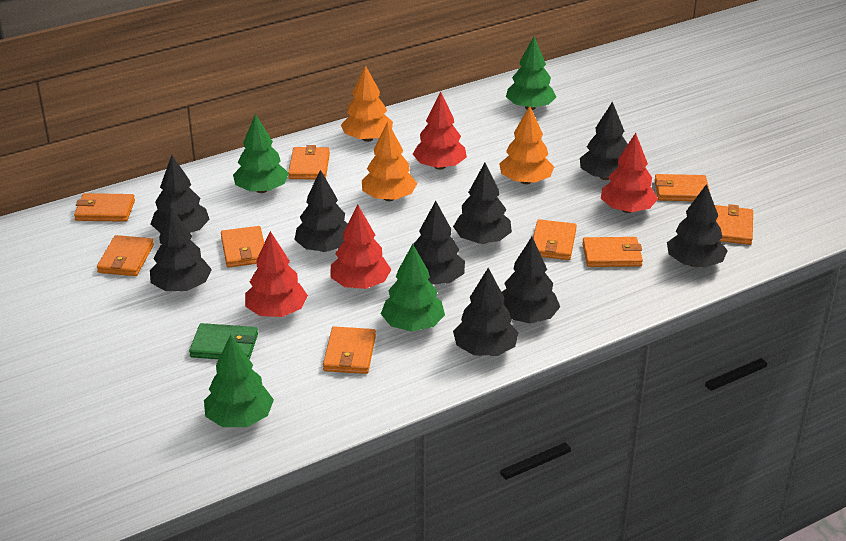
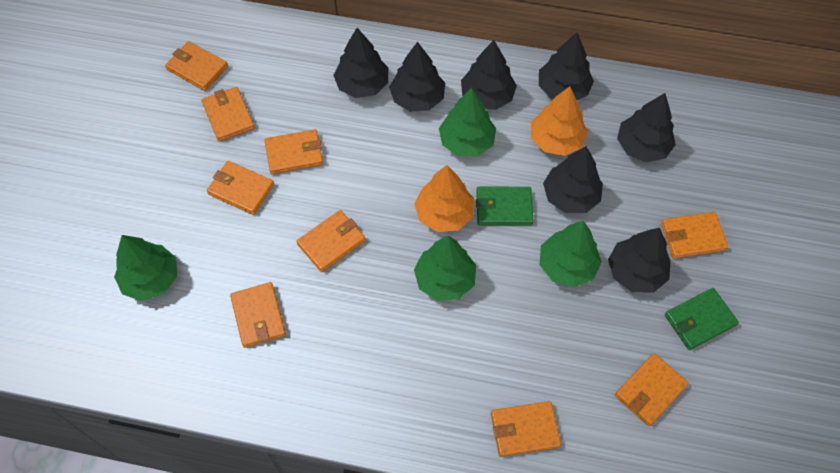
black tree: [150,155,210,233] [150,207,212,291] [294,170,348,252] [413,201,465,284] [453,163,512,244] [453,268,519,356] [502,237,560,323] [580,102,628,180] [667,184,728,267] = 9 -> [333,28,388,98] [389,42,445,112] [461,40,517,110] [539,32,594,100] [543,146,603,213] [608,228,671,292] [617,93,676,162] = 7
green wallet: [189,323,258,360] = 1 -> [476,187,533,226] [665,288,739,350] = 2
orange tree: [341,65,393,142] [362,122,417,201] [499,106,554,184] = 3 -> [414,165,474,232] [531,86,588,156] = 2
red tree: [245,231,308,317] [330,205,391,289] [413,92,467,170] [601,133,658,213] = 4 -> none = 0

